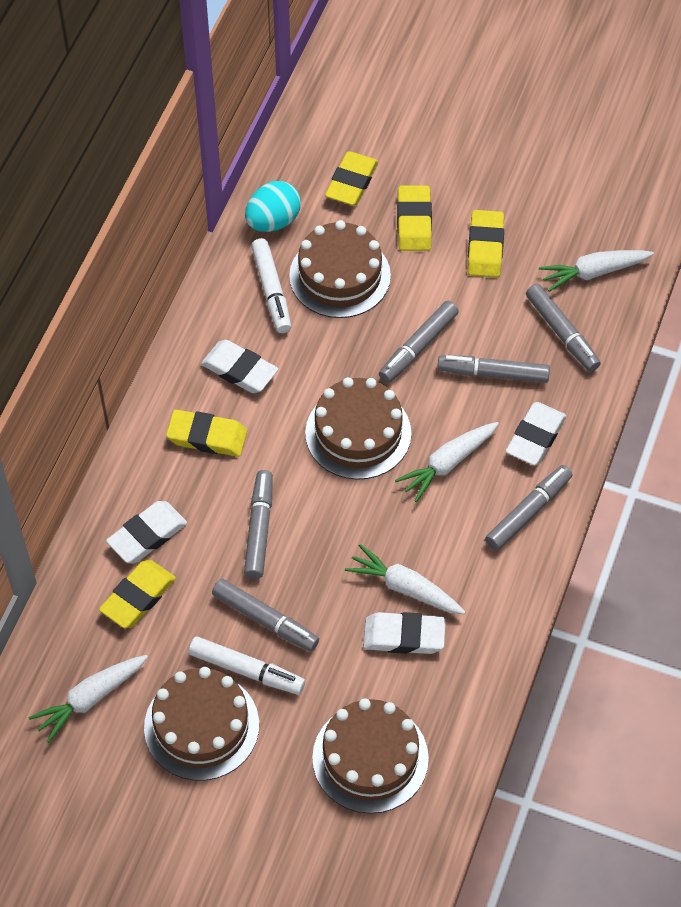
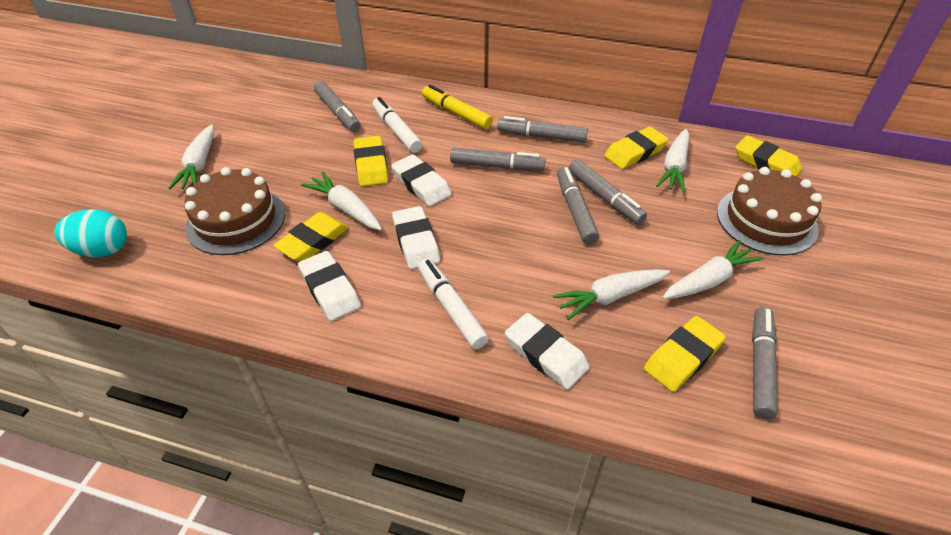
brown cake: [144,667,259,781] [289,220,391,318] [305,377,411,480] [312,698,429,814] = 4 -> [184,167,285,255] [717,167,822,256] = 2
white carrot: [28,655,148,743] [345,544,465,614] [395,422,499,502] [539,250,654,292] = 4 -> [169,125,214,189] [301,172,382,230] [553,269,670,320] [656,129,689,193] [662,240,764,299] = 5
yellow marker: none = 0 -> [422,85,493,129] = 1

